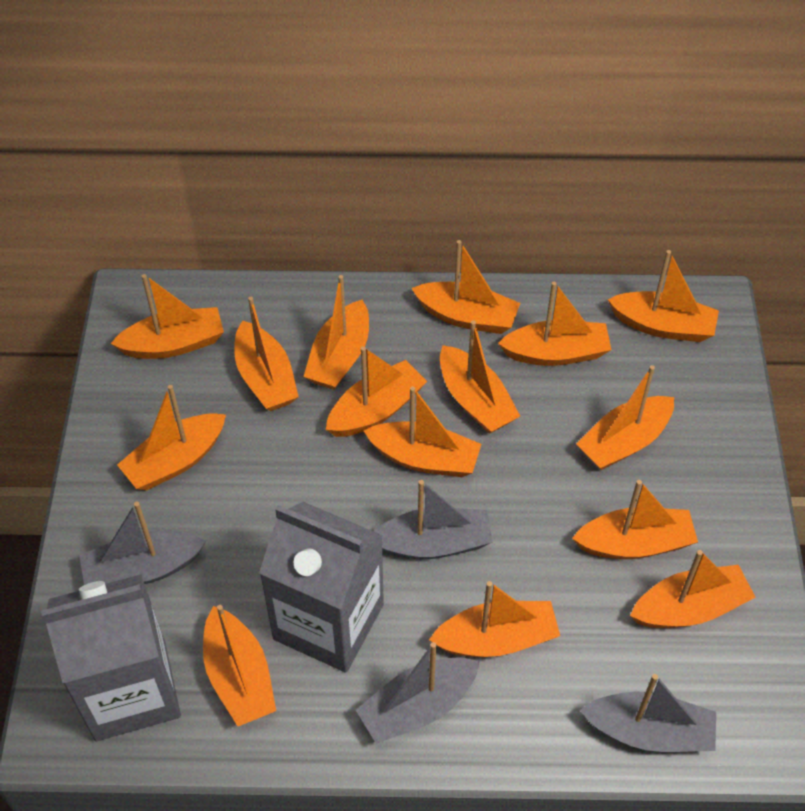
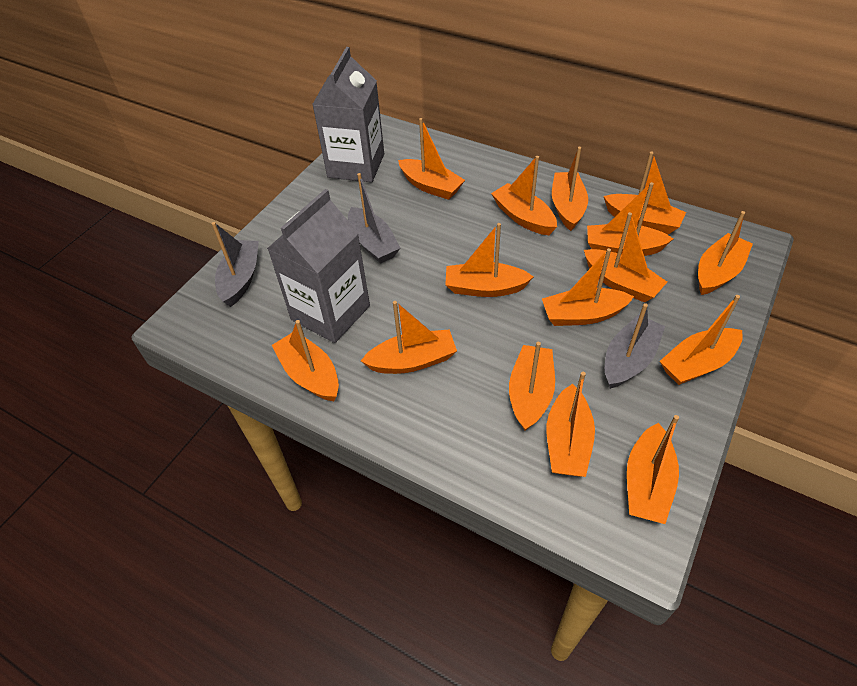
grey boat: [79,502,206,585] [356,642,480,744] [374,480,493,559] [580,674,716,752] = 4 -> [211,222,259,307] [348,173,400,264] [605,303,665,389] = 3

